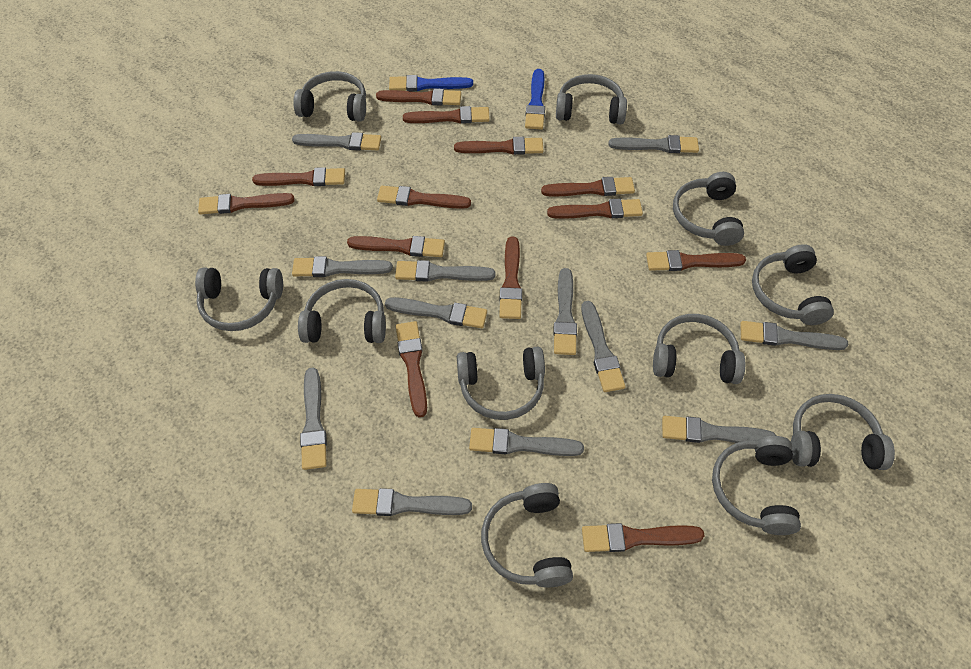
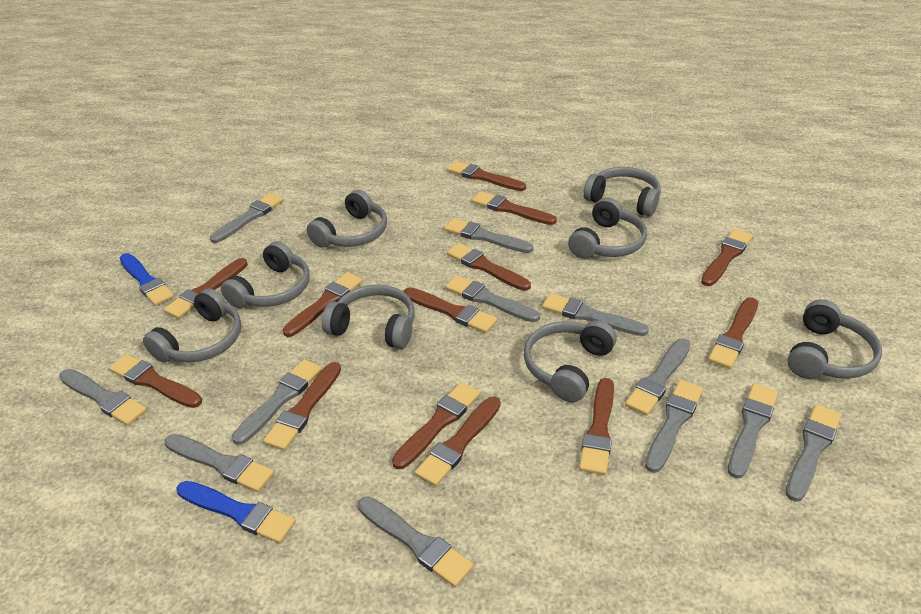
grey headphones: [195,268,283,331] [293,71,366,122] [298,279,386,343] [457,347,545,420] [481,483,573,588] [556,74,627,124] [653,314,745,384] [673,172,744,246] [712,436,801,535] [752,244,834,325] [791,394,895,470] = 11 -> [143,288,241,362] [221,241,310,308] [307,190,387,248] [322,285,415,349] [524,320,617,402] [568,197,647,259] [583,167,661,217] [787,299,882,379] = 8

